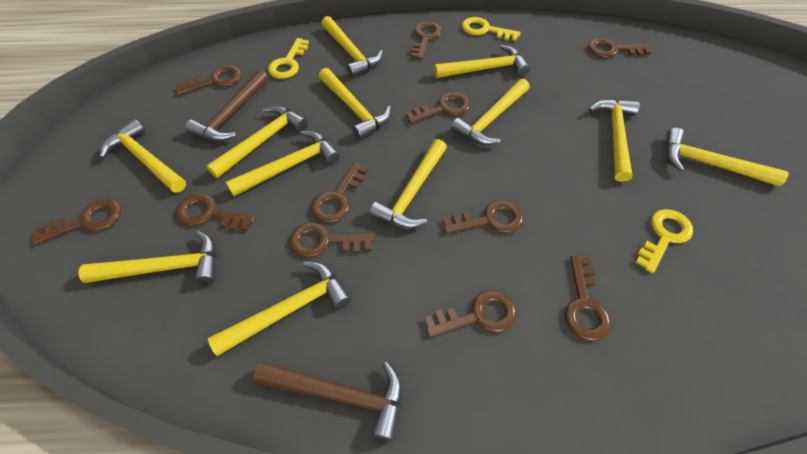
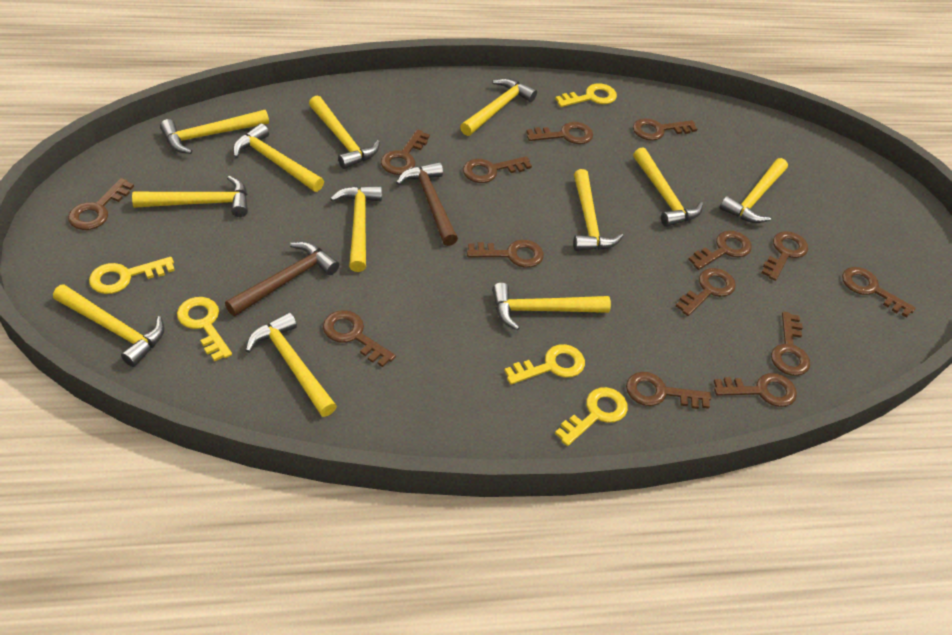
brown key: [32,198,121,245] [175,65,242,96] [176,193,255,231] [289,222,374,258] [310,162,368,223] [405,92,471,124] [410,22,442,60] [424,290,516,338] [443,200,524,234] [564,255,611,341] [588,38,652,58] = 11 -> [68,178,134,230] [323,310,396,367] [381,129,430,175] [463,156,532,183] [467,240,544,268] [526,122,593,144] [626,372,711,409] [633,118,697,140] [676,268,736,316] [688,231,752,270] [714,373,797,407] [762,231,808,281] [771,312,810,376] [842,267,916,318] = 14
yellow key: [268,38,309,79] [462,17,521,41] [636,209,693,273] = 3 -> [89,257,175,294] [177,297,232,362] [504,344,585,385] [555,84,617,107] [555,387,628,446] = 5

